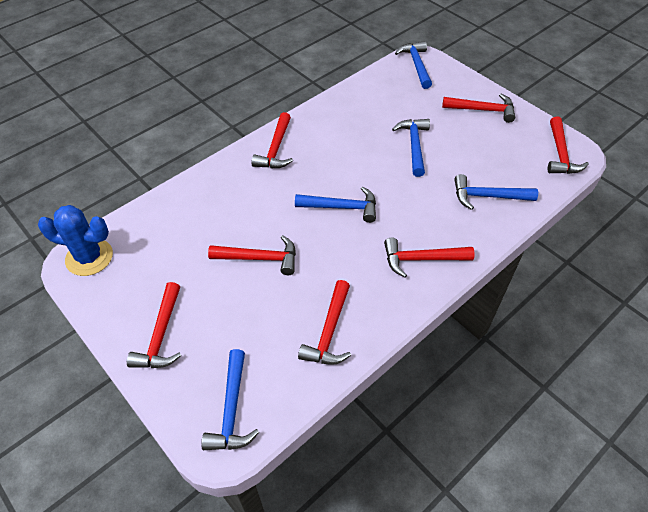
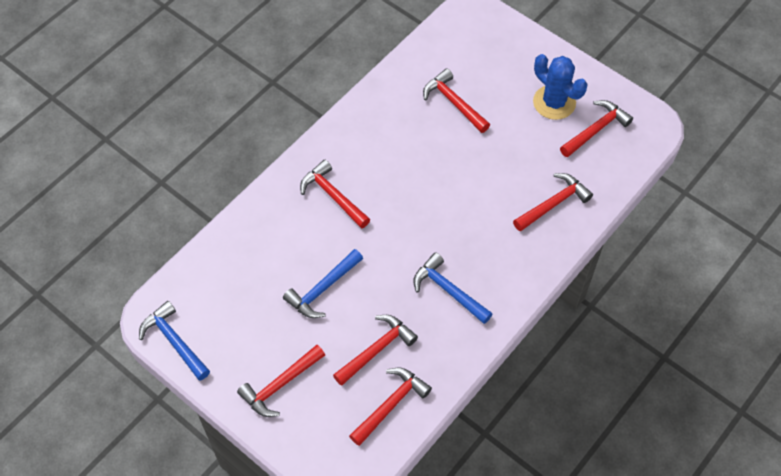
blue hammer: [201,349,259,450] [295,186,376,223] [392,119,430,177] [395,41,432,89] [454,174,538,210] = 5 -> [139,301,210,380] [283,249,363,318] [413,252,492,324] = 3

